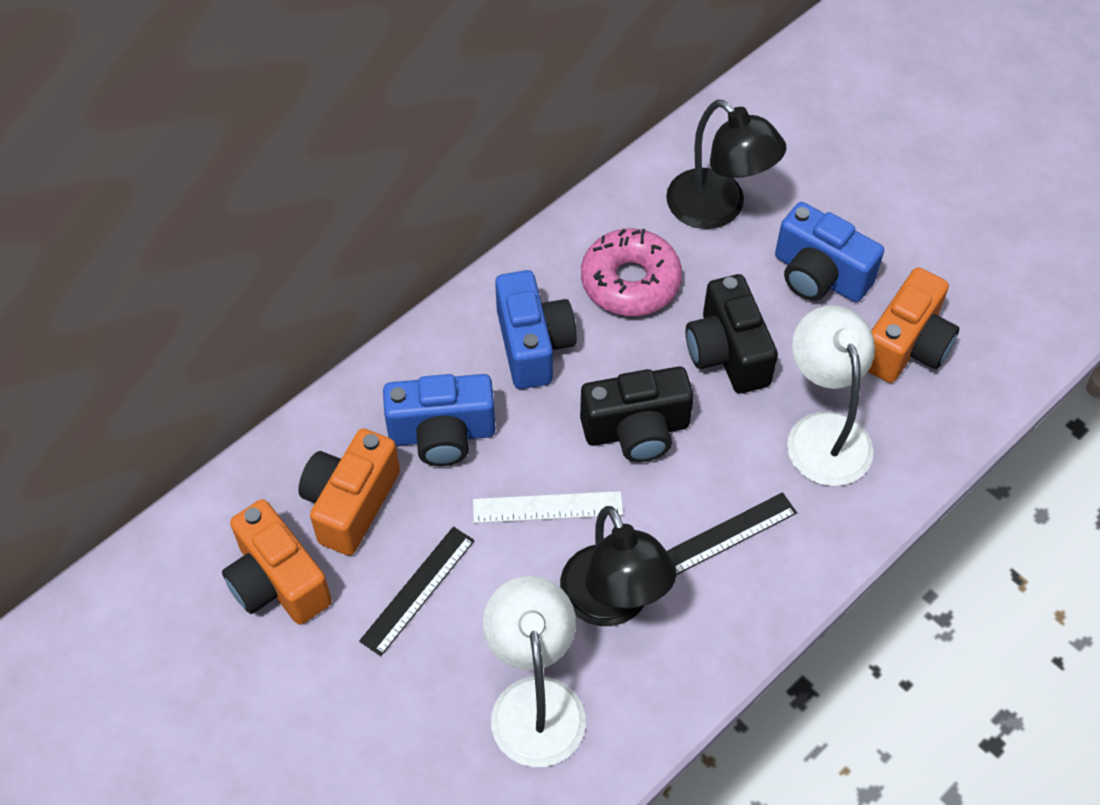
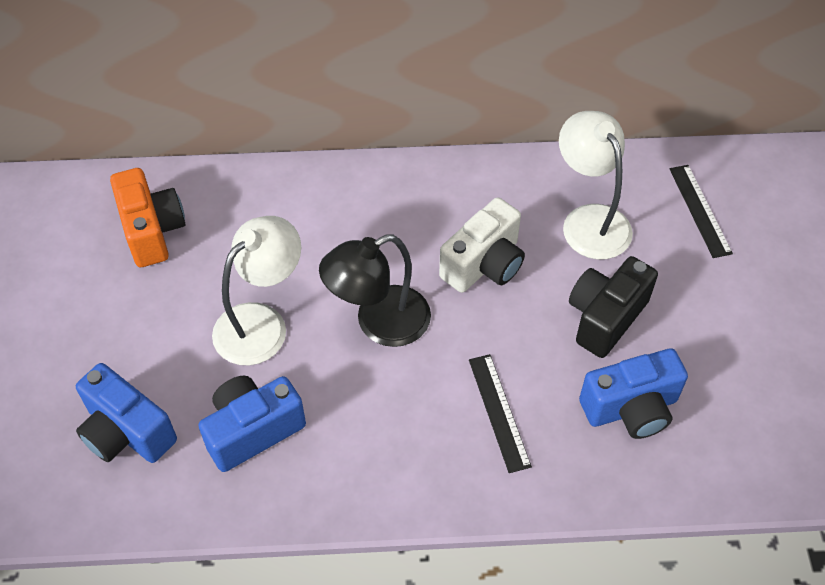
black camera: [580,366,694,462] [686,274,778,394] = 2 -> [569,256,658,358] = 1
black lamp: [560,506,677,626] [666,100,786,229] = 2 -> [319,234,431,347] = 1
orange camera: [222,499,332,625] [298,428,400,556] [868,267,959,383] = 3 -> [110,168,185,267] = 1
pink donut: [581,229,682,316] = 1 -> none = 0
white camera: none = 0 -> [439,197,525,293] = 1
white ruler: [473,491,623,523] = 1 -> none = 0

